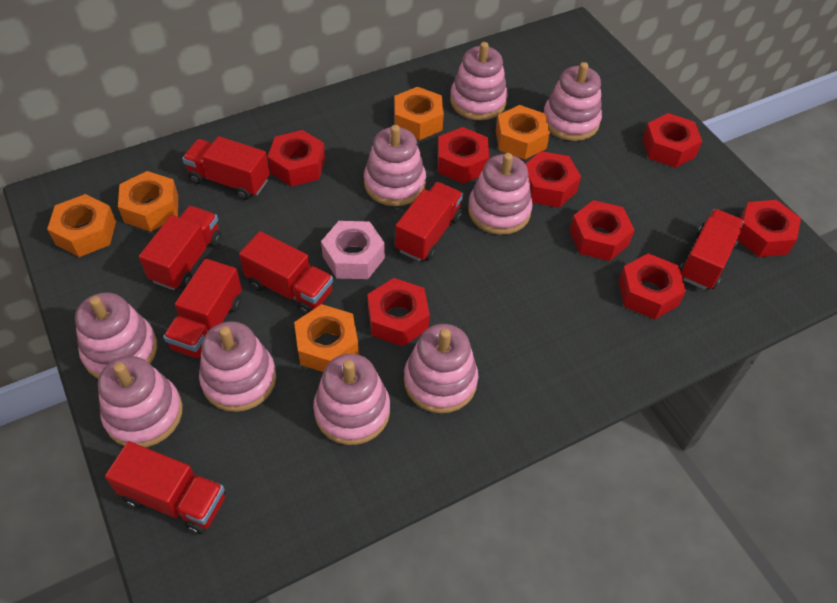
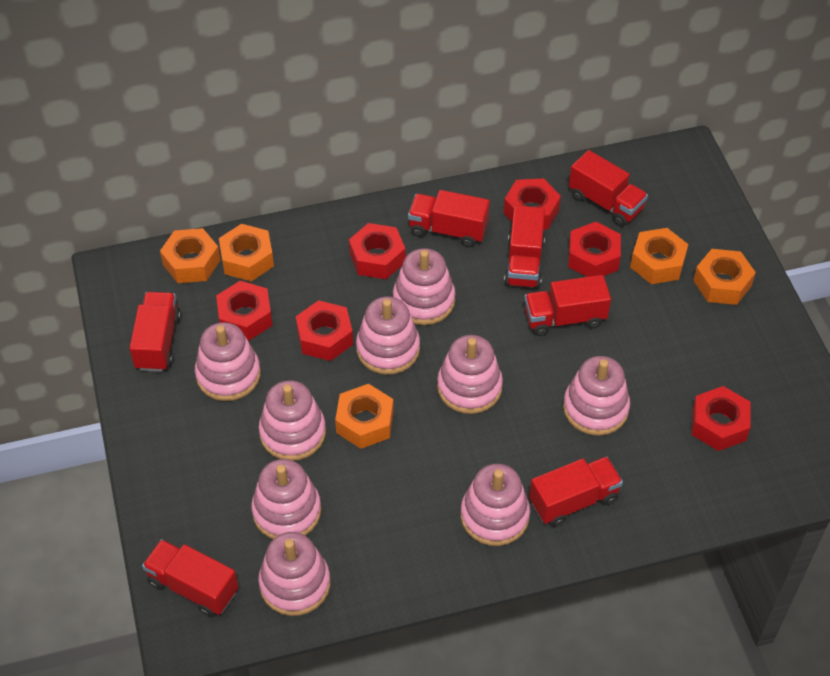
pink nut: [321,221,385,279] = 1 -> none = 0
red nut: [268,130,325,187] [368,278,430,346] [437,127,490,183] [526,151,581,208] [569,200,635,261] [618,253,686,319] [642,113,702,168] [738,200,801,257] = 8 -> [216,281,273,341] [296,300,353,361] [349,223,405,279] [504,178,561,230] [568,222,621,277] [692,386,750,451] = 6

